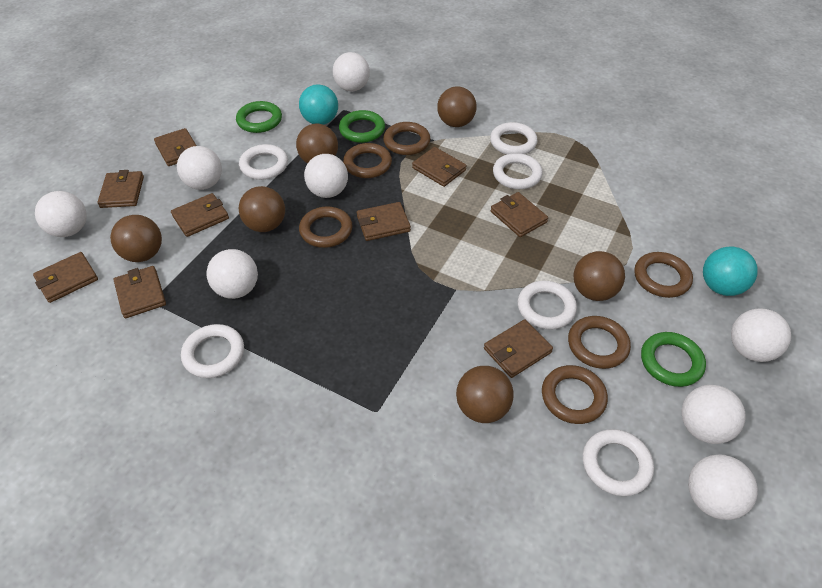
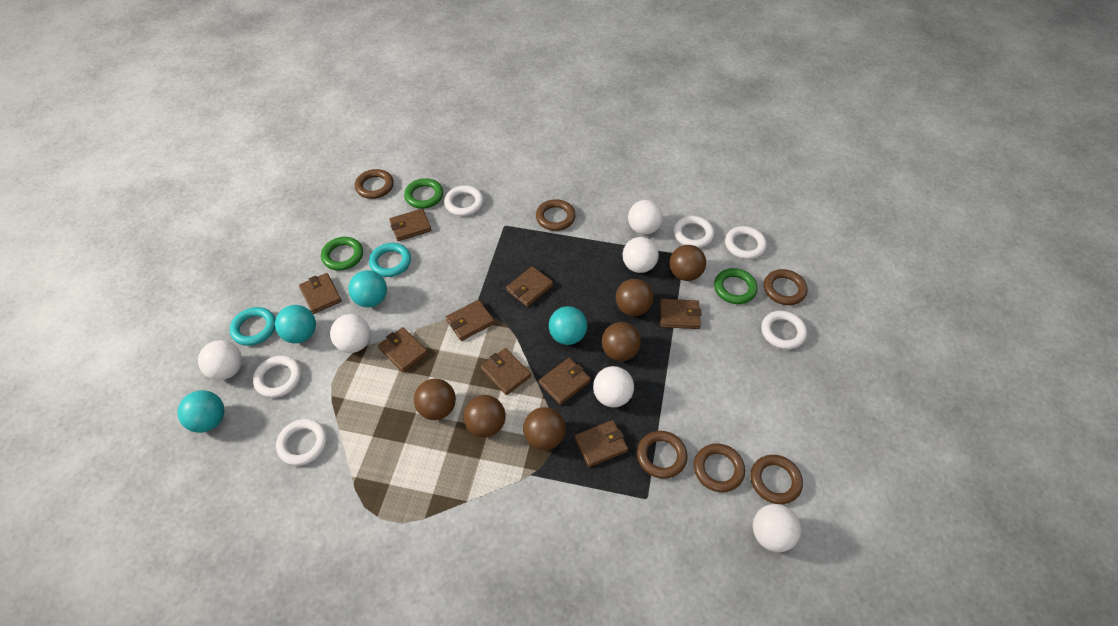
turquoise ball: [299,85,338,125] [703,247,758,296] = 2 -> [177,390,224,433] [275,305,316,343] [348,270,387,308] [549,306,587,345] = 4
turquoise ring: none = 0 -> [230,307,275,346] [369,243,411,277] = 2
white ball: [35,191,87,237] [177,146,222,190] [206,249,258,299] [304,154,348,198] [333,52,370,91] [681,385,746,444] [688,454,758,520] [731,308,791,362] = 8 -> [198,340,242,380] [330,314,371,353] [593,366,634,407] [623,237,659,273] [628,200,663,235] [753,504,801,552] = 6

